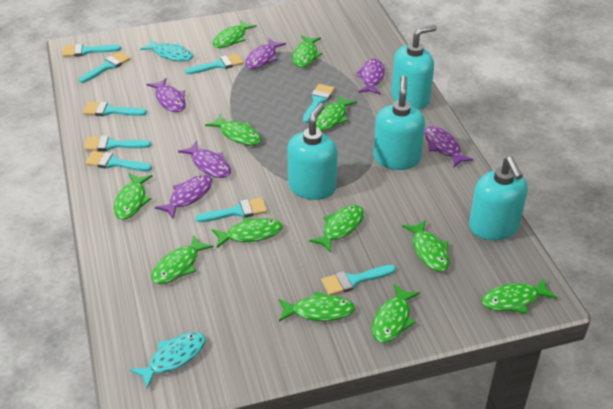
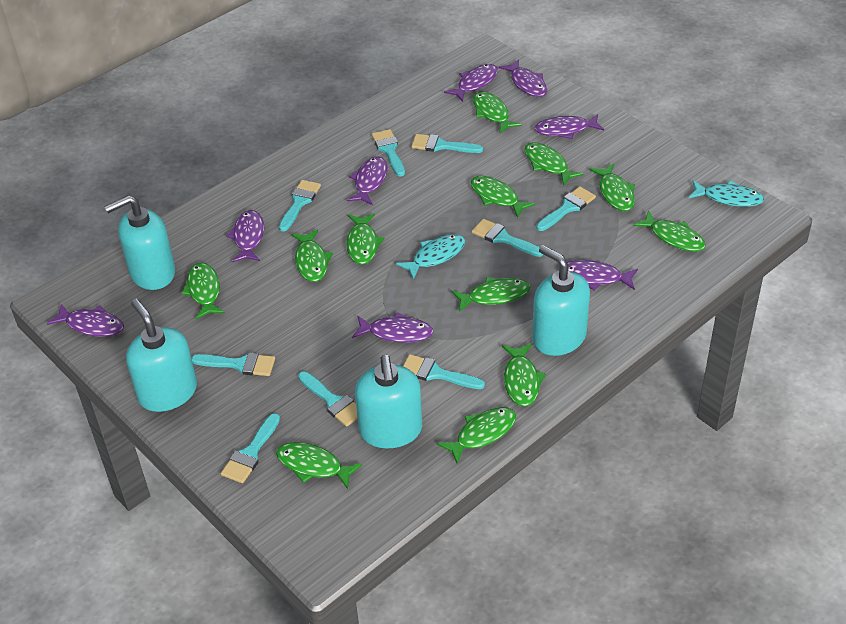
purple fish: [147,78,186,112] [155,175,213,218] [178,141,231,178] [245,38,286,69] [355,58,385,94] [424,126,474,167] = 6 -> [47,304,124,337] [226,210,264,262] [347,156,388,205] [352,312,433,343] [444,64,498,102] [499,59,547,97] [534,114,604,139] [567,260,638,291] = 8

